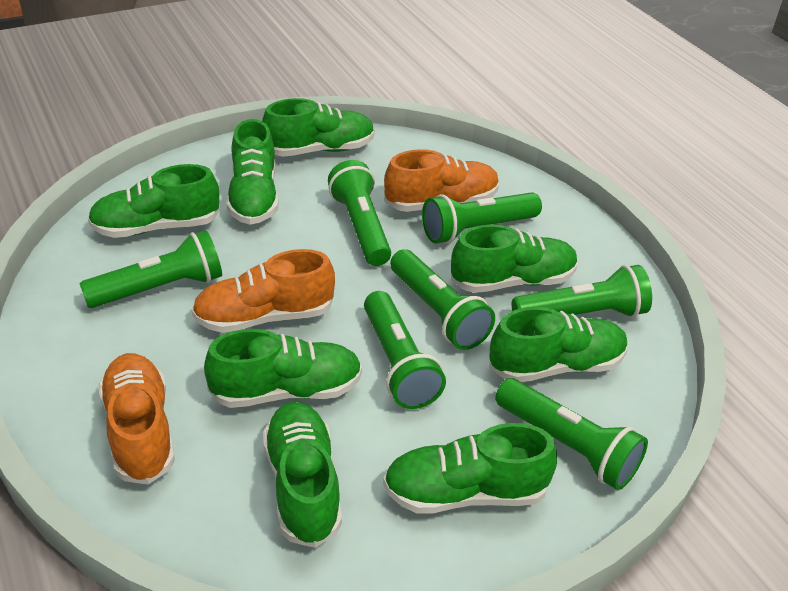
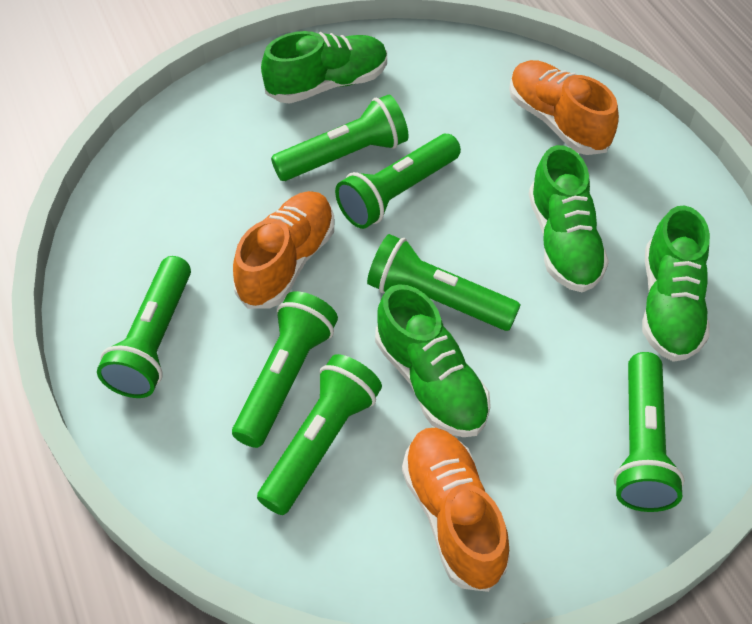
green shoe: [88,164,220,238] [204,329,362,408] [227,119,278,225] [262,98,375,157] [263,402,342,548] [383,423,557,514] [451,224,578,293] [489,307,628,382] = 8 -> [261,31,387,104] [375,284,491,437] [529,145,609,292] [642,206,710,362] = 4

